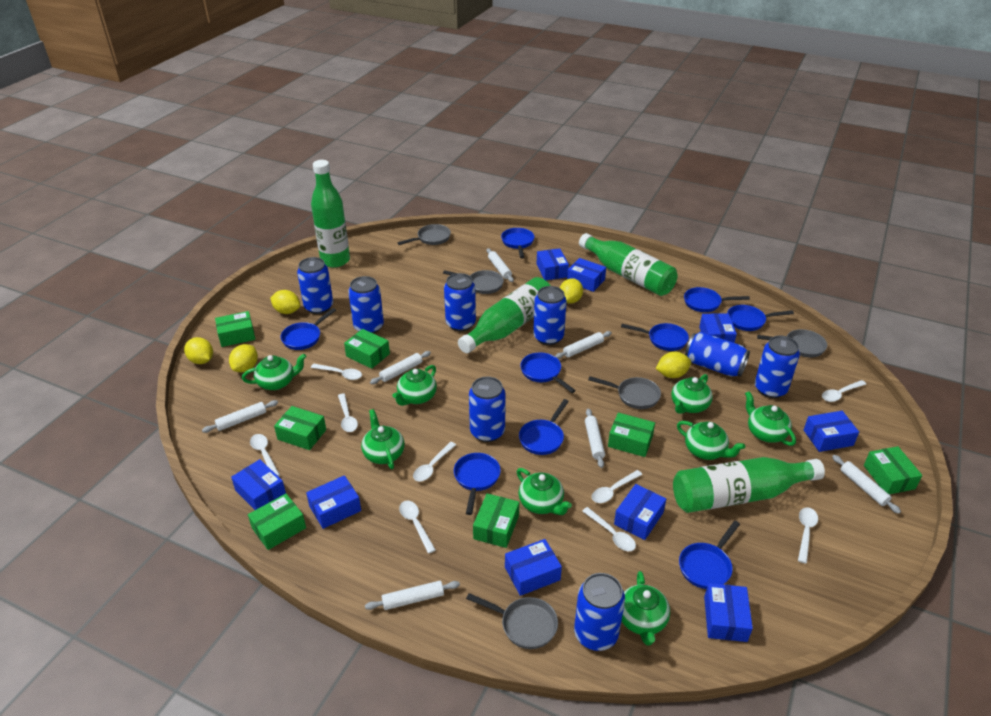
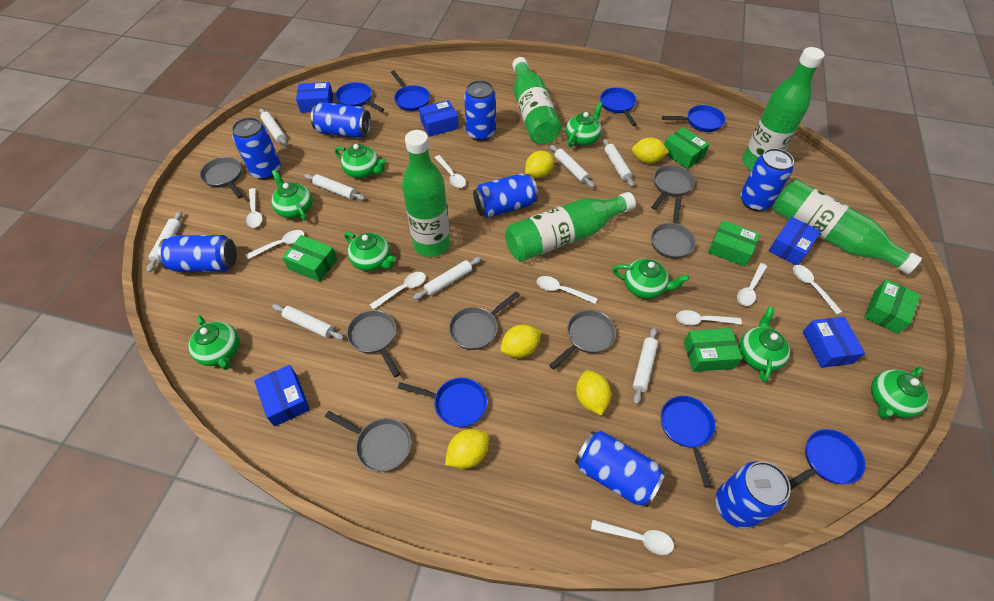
blue box: [231,459,286,510] [306,475,361,529] [505,539,562,596] [537,248,569,280] [567,258,606,292] [614,484,666,540] [699,313,737,343] [704,583,753,642] [804,411,859,452] = 9 -> [254,365,310,427] [296,82,333,113] [419,100,459,137] [769,217,821,265] [803,317,865,368] = 5
blue pan: [280,308,336,350] [454,453,501,515] [501,228,534,258] [519,399,569,455] [520,353,576,393] [621,323,689,351] [679,521,740,589] [684,287,750,312] [727,305,794,331] = 9 -> [335,82,384,112] [391,70,430,111] [398,378,487,427] [600,87,637,126] [661,396,716,488] [662,105,726,132] [789,429,865,490] = 7
green bottle: [311,160,350,268] [458,277,551,353] [579,233,678,296] [673,457,825,513] = 4 -> [402,130,450,257] [505,192,636,262] [512,57,561,144] [742,47,824,171] [773,180,922,274] = 5
green box: [215,311,255,347] [248,494,306,550] [274,406,326,450] [344,329,390,369] [473,493,519,548] [608,413,655,457] [864,446,922,494] = 7 -> [282,235,337,282] [664,127,710,169] [684,328,742,372] [708,220,760,267] [864,279,920,334] = 5
grey pan: [397,224,451,245] [443,270,504,294] [466,593,558,649] [588,376,661,409] [757,329,827,357] = 5 -> [200,157,243,198] [325,411,411,472] [347,310,400,377] [449,291,520,350] [549,310,616,370] [651,165,695,210] [651,198,696,259] = 7
white rolling pin: [202,400,278,433] [365,581,460,610] [370,351,431,384] [487,248,514,282] [555,331,612,359] [585,409,605,468] [832,455,901,514] = 7 -> [147,211,182,272] [259,108,288,147] [272,304,344,340] [304,174,365,200] [413,257,481,300] [550,145,595,188] [603,139,634,187] [633,327,658,404] = 8

